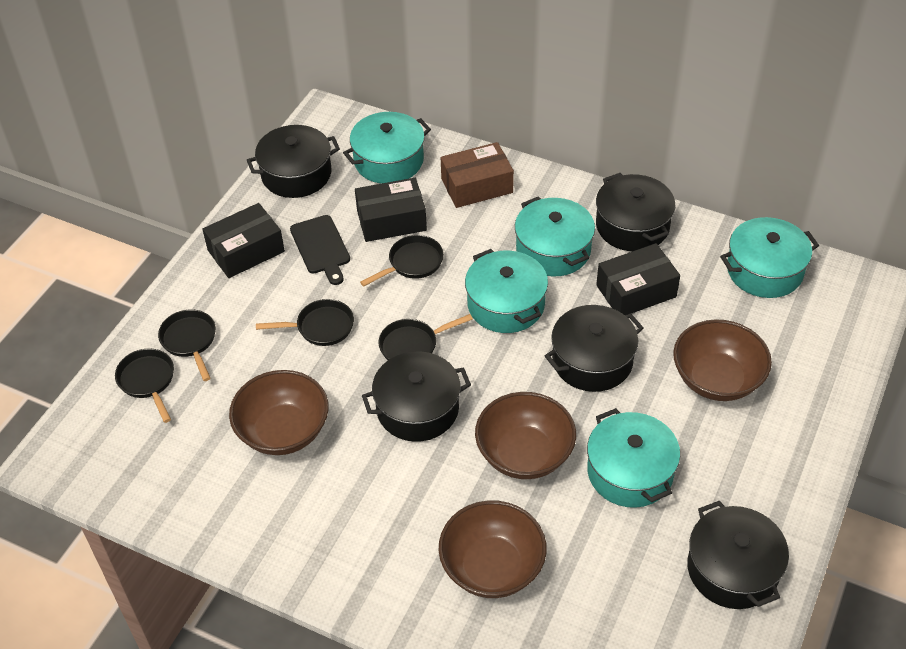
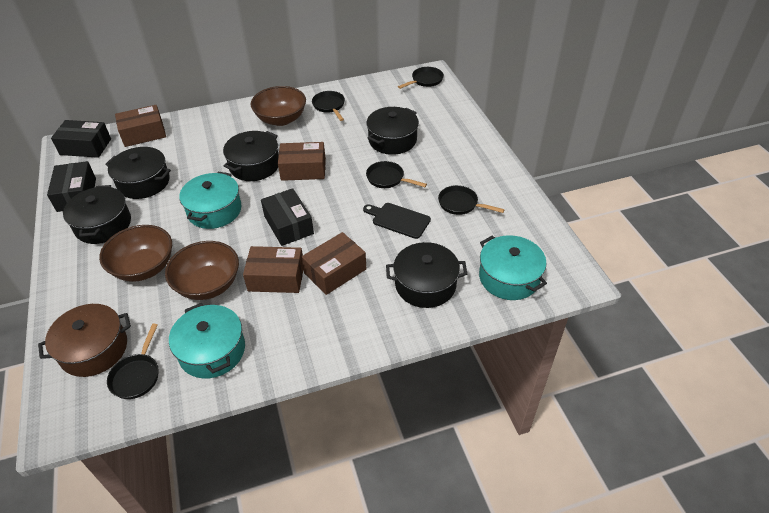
brown bowl: [229,370,329,455] [439,500,547,598] [475,392,576,479] [673,319,772,401] = 4 -> [99,225,172,282] [165,241,239,300] [251,86,306,126] = 3
brown box: [441,142,514,208] = 1 -> [115,105,166,147] [243,246,304,293] [278,142,326,181] [301,232,367,295] = 4
brown pot: none = 0 -> [38,304,131,377] = 1
turquoise pot: [343,112,431,184] [465,249,548,333] [515,196,595,276] [587,408,680,508] [720,217,819,298] = 5 -> [169,303,245,379] [179,172,242,229] [479,235,547,300] = 3

